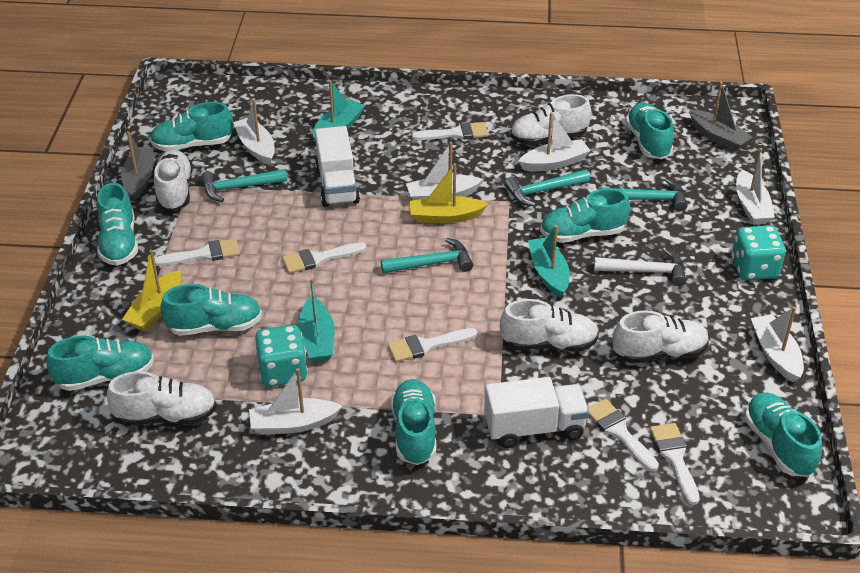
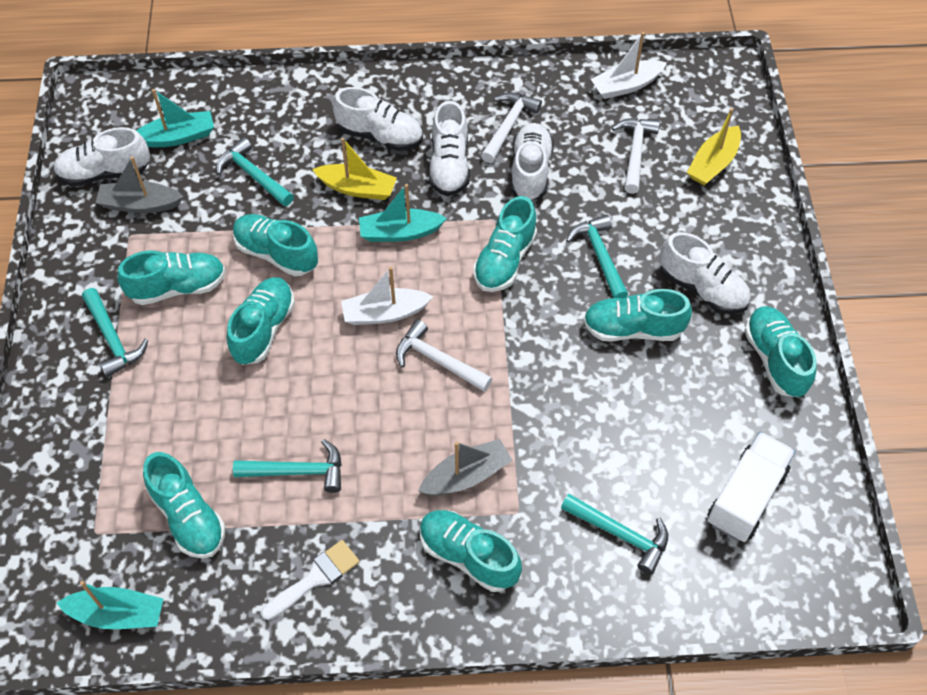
turquoise dice: [254,325,308,387] [731,225,786,280] = 2 -> none = 0
turquoise hammer: [201,169,287,202] [381,238,473,274] [504,169,590,206] [601,178,688,212] = 4 -> [82,288,148,377] [216,137,294,206] [233,439,342,493] [561,494,668,575] [566,215,628,299] = 5
white boat: [233,99,275,165] [249,368,342,435] [406,142,483,200] [518,112,591,171] [736,148,775,225] [751,307,804,382] = 6 -> [341,267,433,325] [591,32,667,99] = 2
white brush: [154,238,240,266] [282,242,367,273] [388,328,478,362] [412,122,488,140] [588,399,659,471] [650,423,700,505] = 6 -> [261,540,360,620] = 1
white hammer: [594,249,686,286] = 1 -> [396,320,492,392] [481,92,542,163] [612,118,660,194] = 3
white truck: [315,126,360,207] [484,377,589,448] = 2 -> [708,432,796,542] = 1

